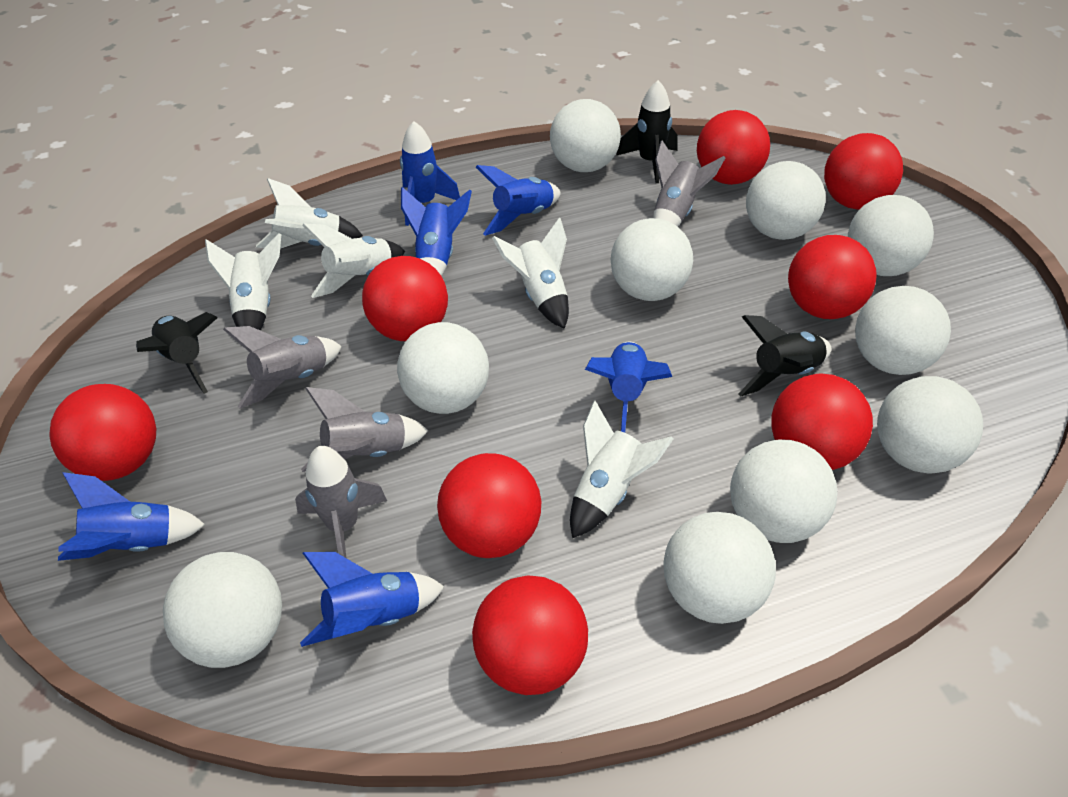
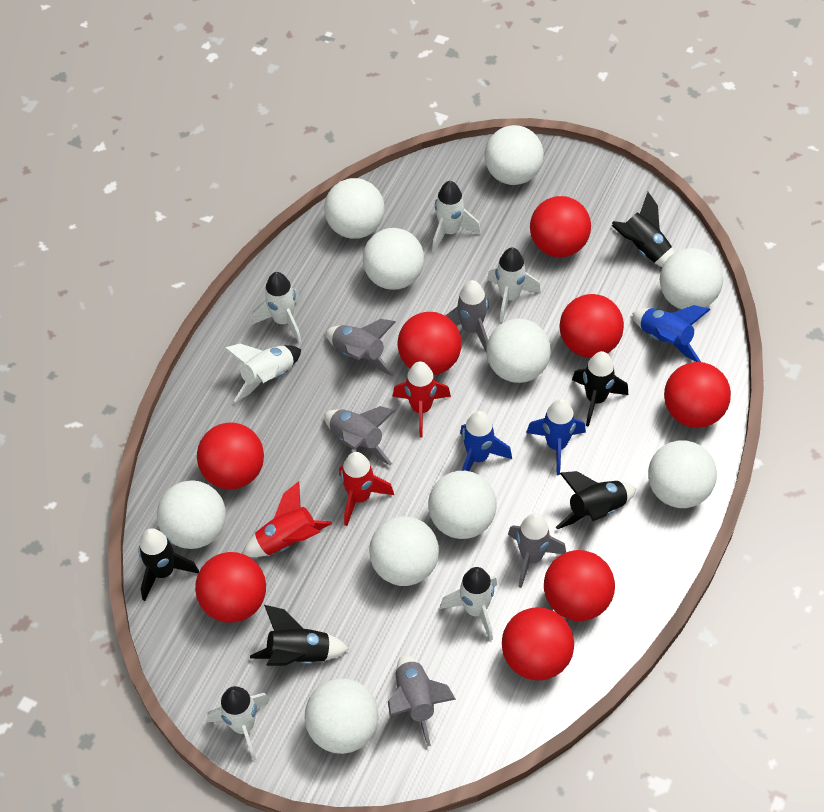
black rocket: [136,312,218,394] [616,80,678,183] [739,315,831,396] = 3 -> [138,528,199,601] [250,605,349,666] [556,471,636,529] [572,351,628,427] [612,192,675,267] = 5
blue rocket: [58,472,205,561] [300,552,444,647] [400,121,460,226] [401,187,472,276] [476,165,561,236] [585,342,672,433] = 6 -> [460,411,512,471] [526,399,586,475] [632,305,711,362] = 3
grey rocket: [223,326,342,409] [295,446,387,558] [301,387,428,472] [654,140,725,227] = 4 -> [324,406,396,465] [326,319,396,376] [388,654,456,747] [445,280,489,351] [508,513,566,588] = 5
red rocket: none = 0 -> [243,481,332,557] [339,452,394,526] [392,361,451,438] = 3
white rocket: [205,233,281,331] [256,178,363,249] [302,224,405,298] [492,217,569,329] [570,400,674,538] = 5 -> [207,686,270,761] [224,344,301,402] [252,272,302,343] [432,181,481,253] [440,567,497,641] [487,247,541,323] = 6

